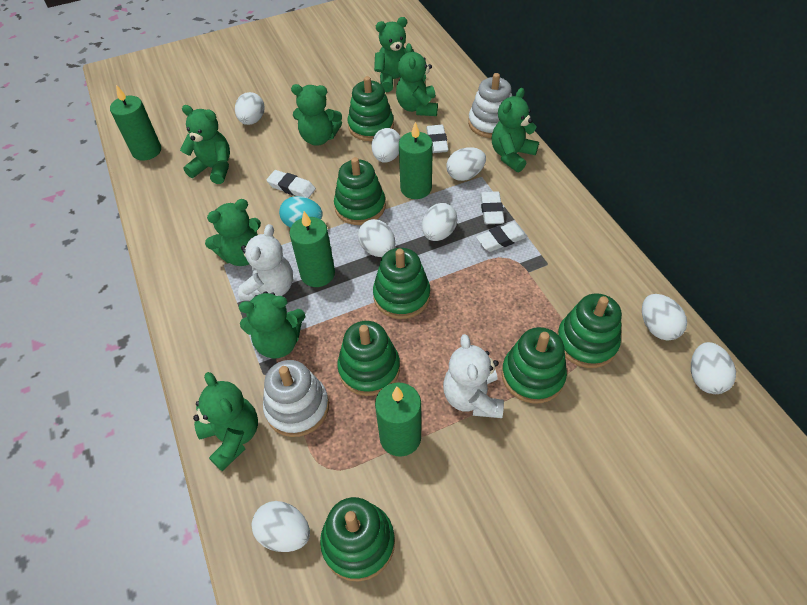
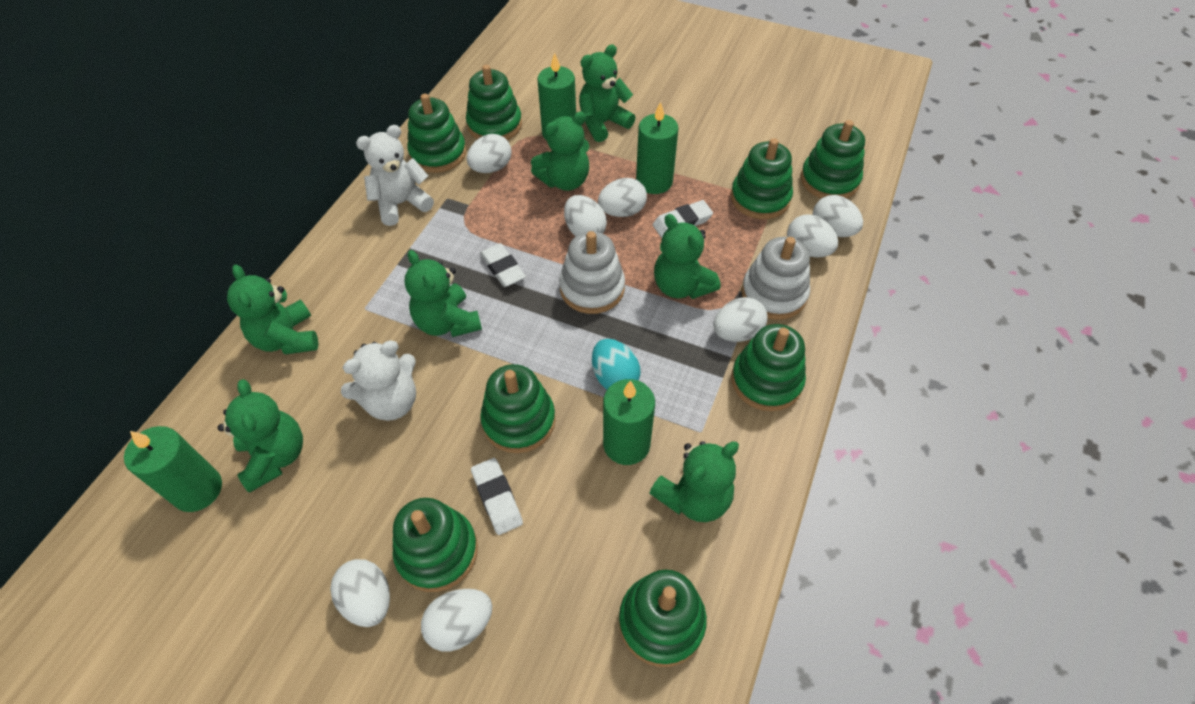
green stacking toy: [320,497,395,582] [334,157,386,225] [337,321,400,396] [347,76,394,141] [373,248,430,319] [502,327,567,404] [557,293,622,368] = 7 -> [393,498,478,592] [407,94,466,173] [466,65,522,140] [480,364,556,453] [619,570,707,667] [731,138,793,219] [731,324,806,411] [801,120,865,198] = 8
green teddy bear: [180,105,230,184] [193,372,258,471] [205,199,261,266] [239,291,305,359] [291,84,342,146] [374,17,414,92] [396,43,438,116] [492,88,539,172] = 8 -> [218,379,303,493] [227,265,318,355] [405,250,482,337] [531,111,589,191] [579,44,636,142] [650,441,739,522] [654,214,721,299] = 7
white eraser: [266,170,316,198] [426,125,449,153] [476,222,528,252] [480,192,504,224] = 4 -> [471,458,523,535] [480,243,526,287] [653,200,713,238] = 3

